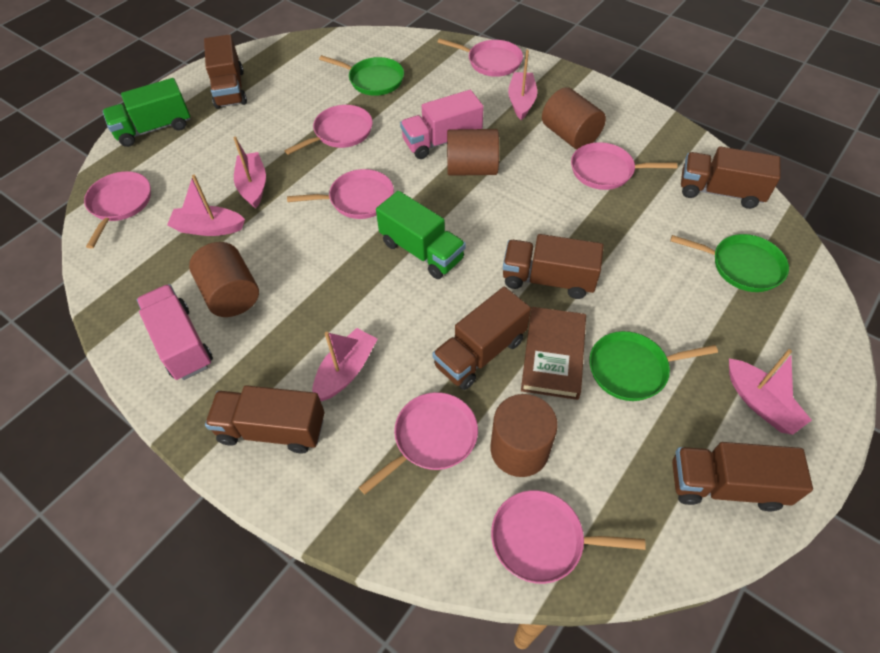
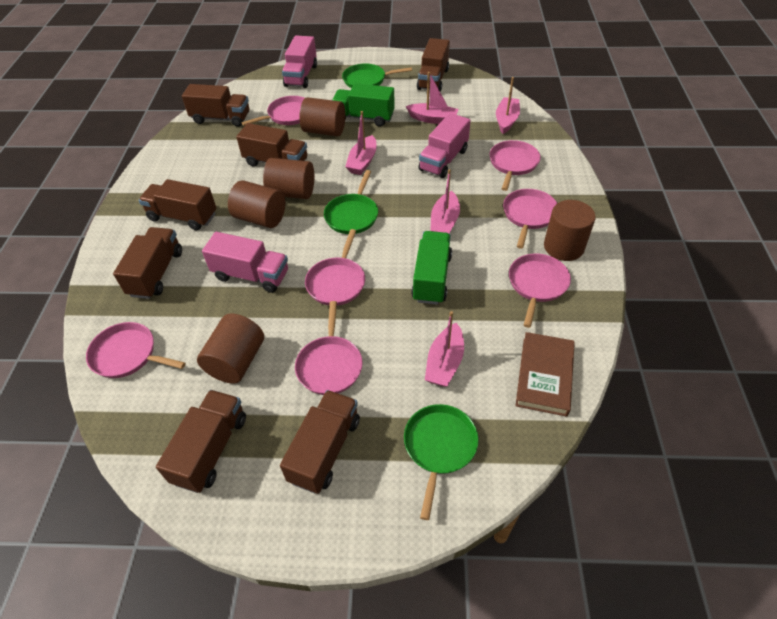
brown cylinder: [189,242,259,317] [447,129,499,176] [490,394,558,477] [542,87,606,149] = 4 -> [197,314,264,384] [228,180,285,228] [263,158,314,199] [299,97,345,136] [544,200,596,261] = 5
brown truck: [204,34,247,109] [205,385,325,453] [432,287,531,390] [503,234,604,299] [672,442,813,511] [681,146,781,209] = 6 -> [113,227,182,299] [139,179,217,230] [156,390,246,493] [182,84,249,127] [236,123,307,166] [280,390,360,494] [417,38,450,92] = 7
pink truck: [137,284,213,380] [400,90,484,159] = 2 -> [202,232,288,293] [282,36,317,88] [419,113,471,178] = 3

